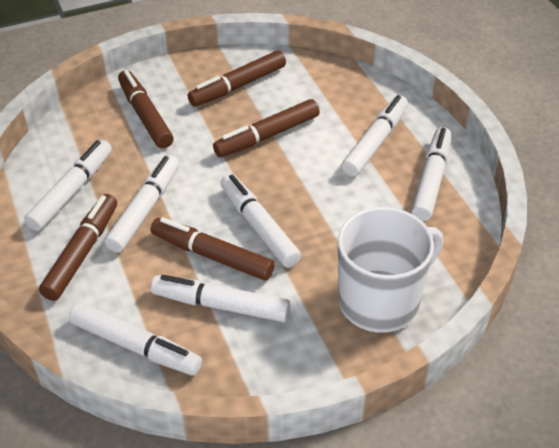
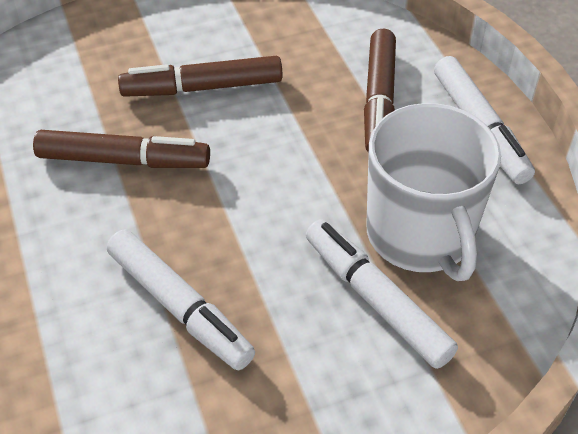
brown marker: [39,194,117,301] [118,70,174,149] [151,217,275,281] [188,50,286,106] [213,99,320,157] = 5 -> [33,130,210,168] [118,56,283,97] [364,29,396,153] = 3
white marker: [24,140,112,231] [69,303,202,376] [104,155,179,253] [151,275,290,322] [220,174,301,268] [342,95,408,177] [411,127,451,221] = 7 -> [107,230,255,370] [306,219,458,369] [434,56,535,184] = 3

